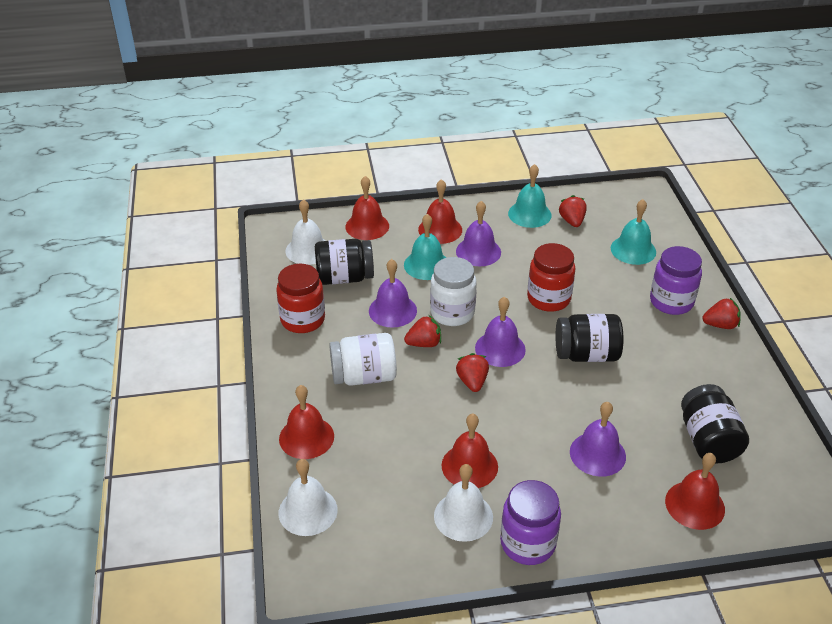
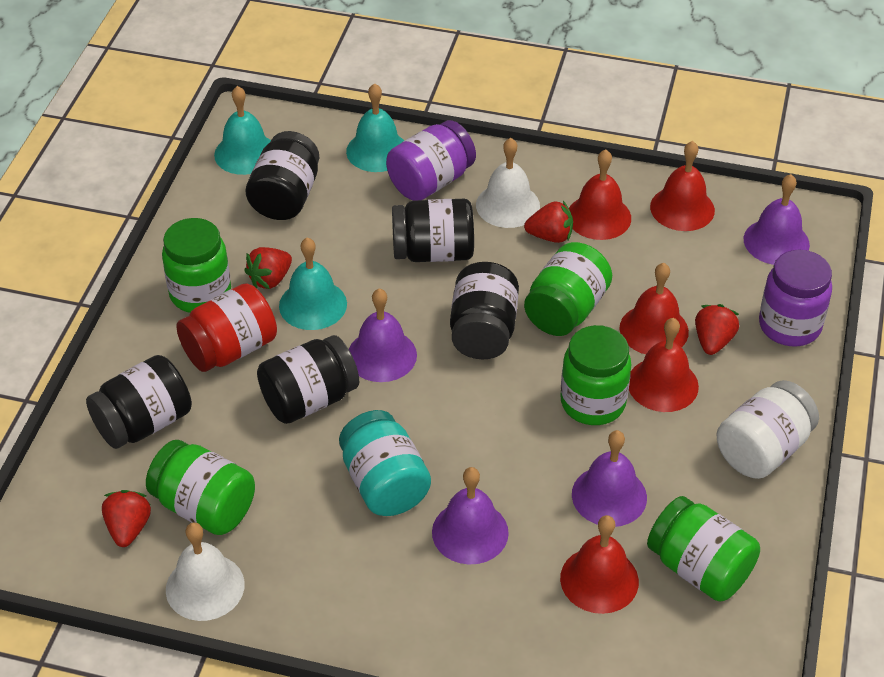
black jar: [315,239,374,285] [556,314,624,362] [681,384,749,464] = 3 -> [86,355,192,449] [245,131,319,220] [257,335,359,424] [392,199,474,262] [450,262,519,360] = 5
green jar: none = 0 -> [146,440,255,535] [162,218,231,313] [524,242,612,336] [560,325,631,425] [647,496,760,602] = 5
red jar: [276,264,325,333] [527,243,575,312] = 2 -> [176,283,277,372] = 1
turquoise jar: none = 0 -> [339,410,431,516] = 1
white bell: [279,459,338,536] [286,199,325,265] [434,464,493,542] = 3 -> [166,523,245,621] [476,138,540,228] = 2
white jar: [329,333,397,386] [430,257,477,326] = 2 -> [716,380,819,479] = 1

